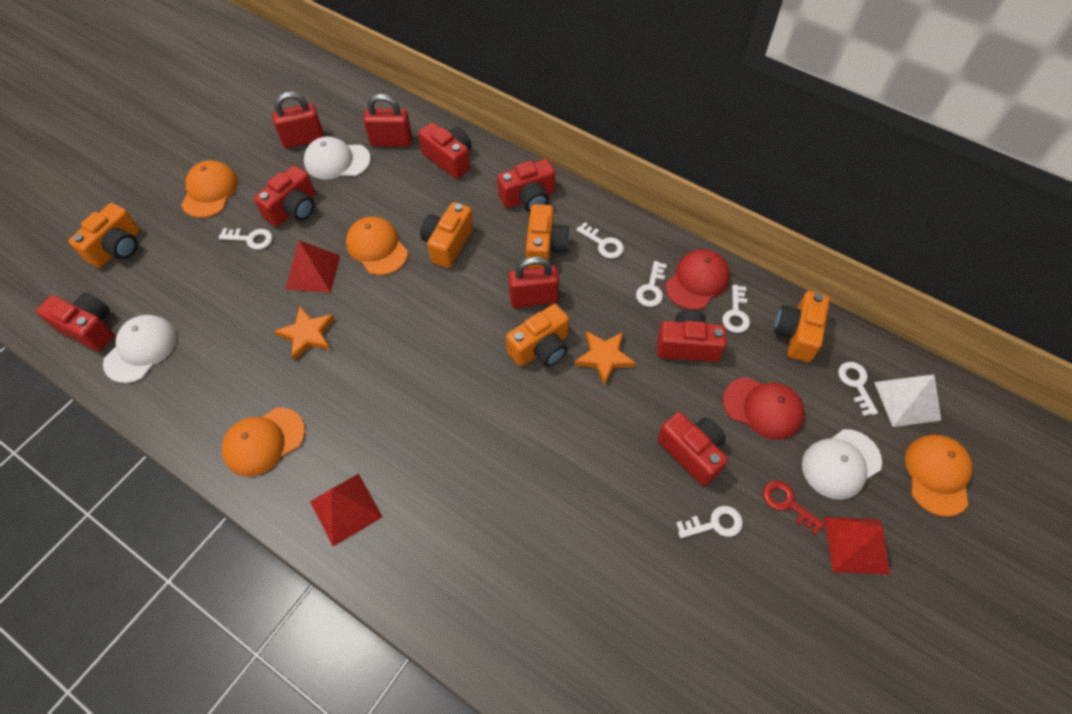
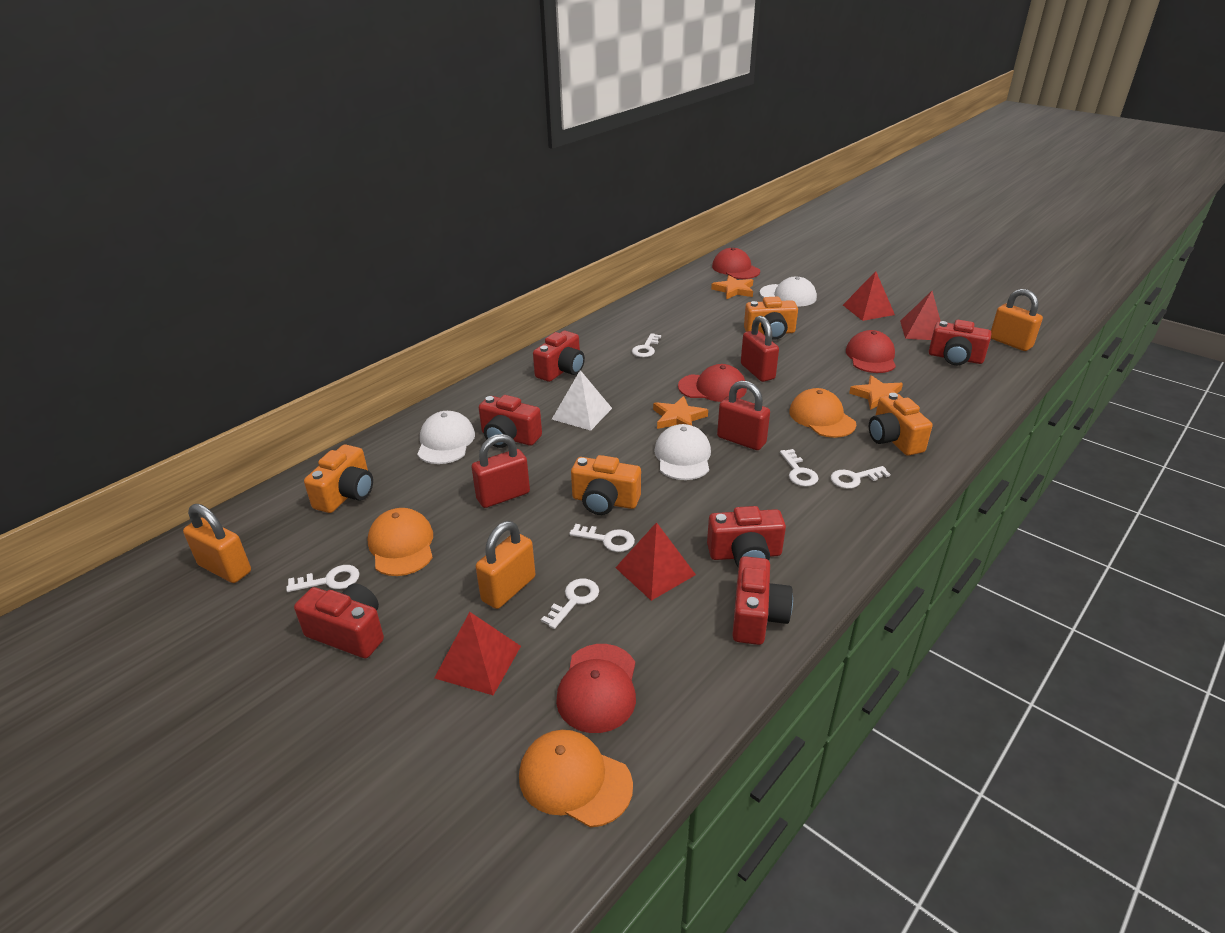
orange camera: [68,203,140,268] [420,202,473,268] [506,304,569,367] [526,204,569,268] [774,291,830,362] = 5 -> [304,444,373,513] [571,455,641,515] [744,297,798,340] [869,393,932,456] = 4
orange cap: [181,160,238,218] [222,408,305,477] [346,217,408,275] [905,435,973,517] = 4 -> [367,508,433,576] [519,730,633,828] [789,388,856,438] = 3
orange padlock: none = 0 -> [183,504,251,583] [476,521,535,609] [991,289,1043,351] = 3
orange star: [274,306,335,361] [574,331,636,385] = 2 -> [653,396,708,429] [711,275,753,299] [849,375,903,410] = 3
red cap: [665,249,730,310] [723,377,805,440] = 2 -> [556,644,636,733] [678,364,747,402] [712,248,760,279] [846,330,896,373] = 4
red key: [763,481,825,535] = 1 -> none = 0
red pyramid: [285,240,340,293] [310,474,383,546] [824,517,890,575] = 3 -> [434,612,521,695] [615,522,696,601] [843,271,895,321] [900,291,940,340] = 4

